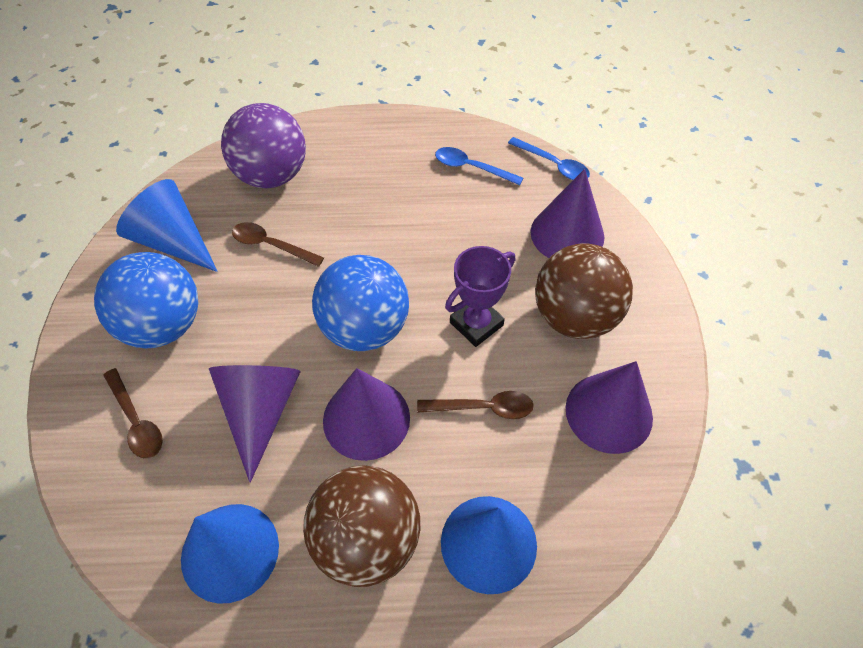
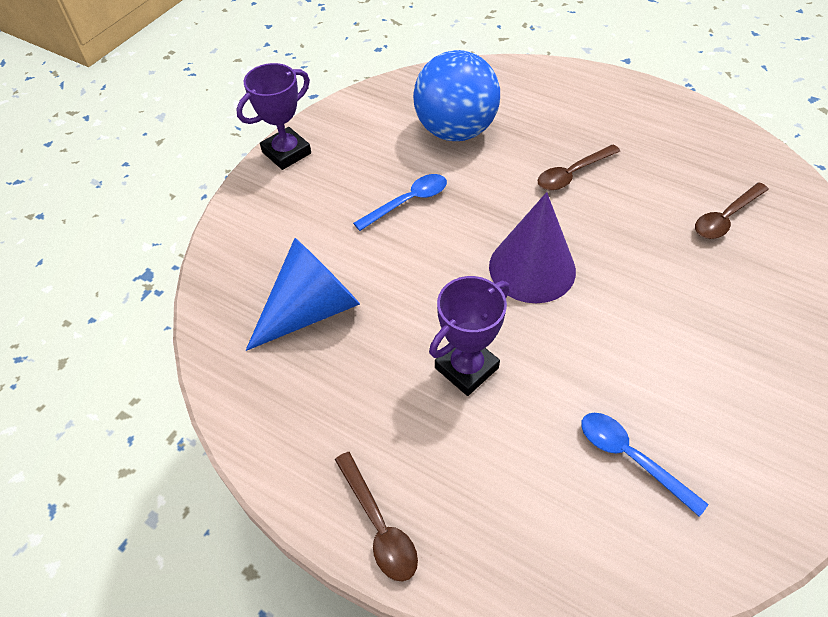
blue ball: [94,252,198,348] [312,255,409,351] = 2 -> [413,50,500,141] = 1
blue cone: [116,179,218,272] [181,504,279,604] [441,496,537,594] = 3 -> [245,238,360,351] = 1
brown ball: [303,465,420,587] [535,243,633,339] = 2 -> none = 0
purple ball: [221,103,306,188] = 1 -> none = 0
purple cone: [209,365,301,483] [323,368,410,461] [530,169,604,258] [566,361,653,454] = 4 -> [489,192,576,303] = 1
purple trophy: [445,246,515,347] = 1 -> [236,63,311,170] [429,276,510,396] = 2

